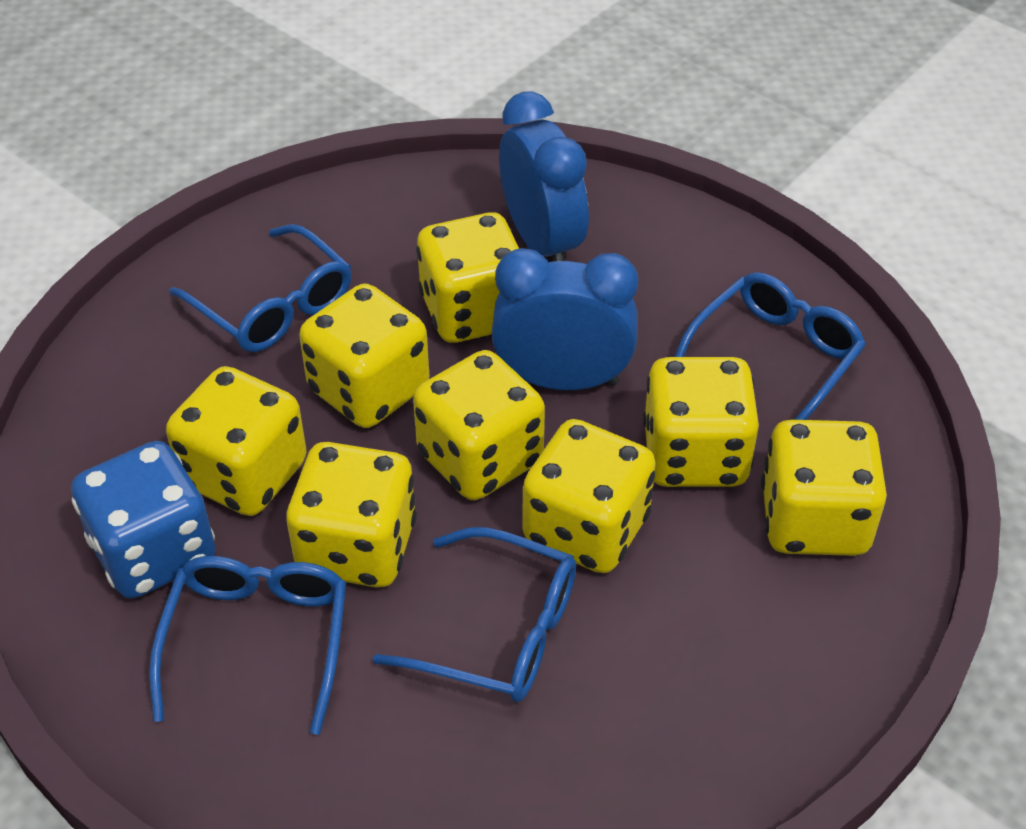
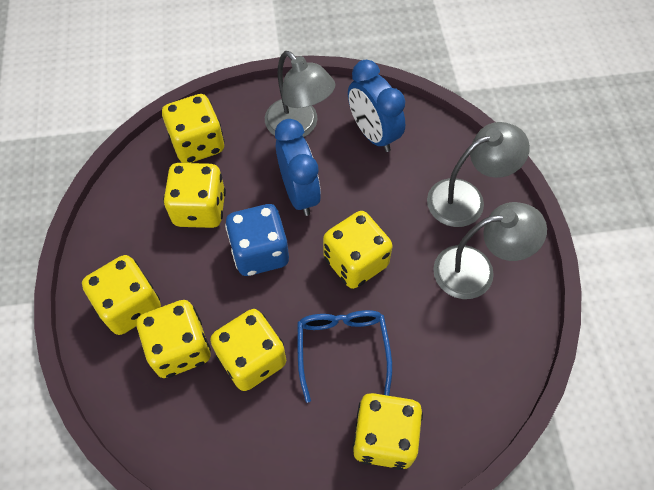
blue glasses: [149,556,346,735] [169,224,351,352] [373,527,576,702] [675,272,866,420] = 4 -> [298,310,392,403] = 1
grey lamp: none = 0 -> [265,51,336,137] [427,122,530,227] [433,202,547,299] = 3
yellow dice: [166,366,307,516] [287,442,417,588] [299,284,429,428] [413,350,545,500] [416,213,519,343] [522,419,656,573] [643,357,759,487] [761,420,887,556] = 8 -> [82,255,161,335] [137,300,211,378] [162,94,224,163] [163,163,226,228] [210,309,286,391] [323,211,393,289] [352,393,423,470] = 7

